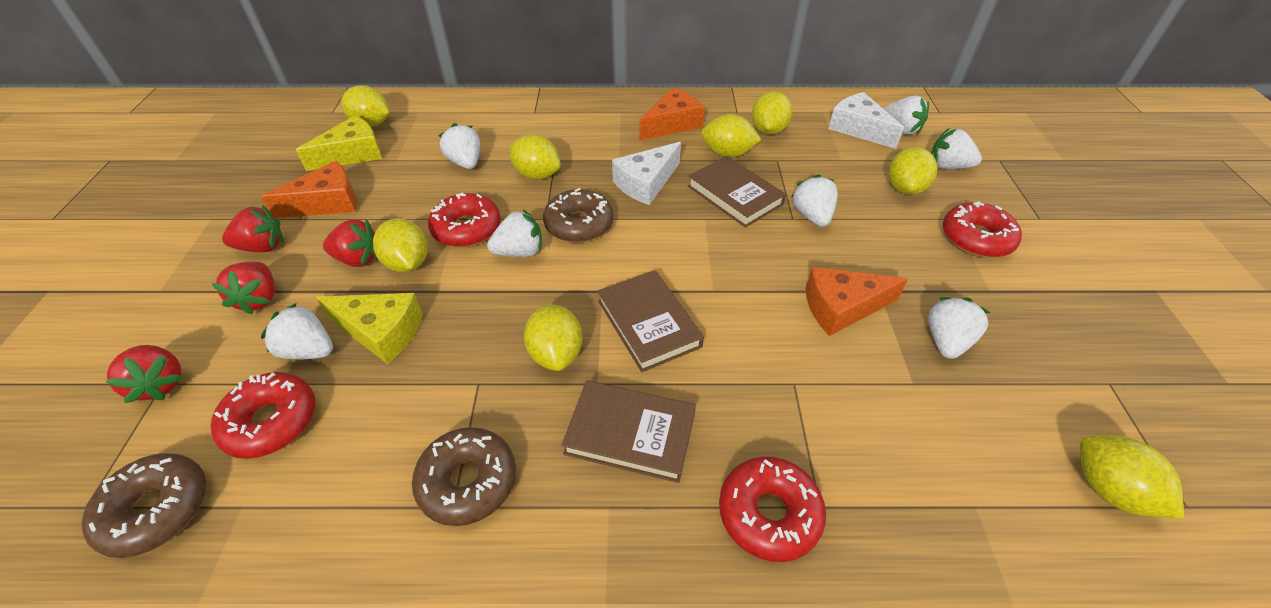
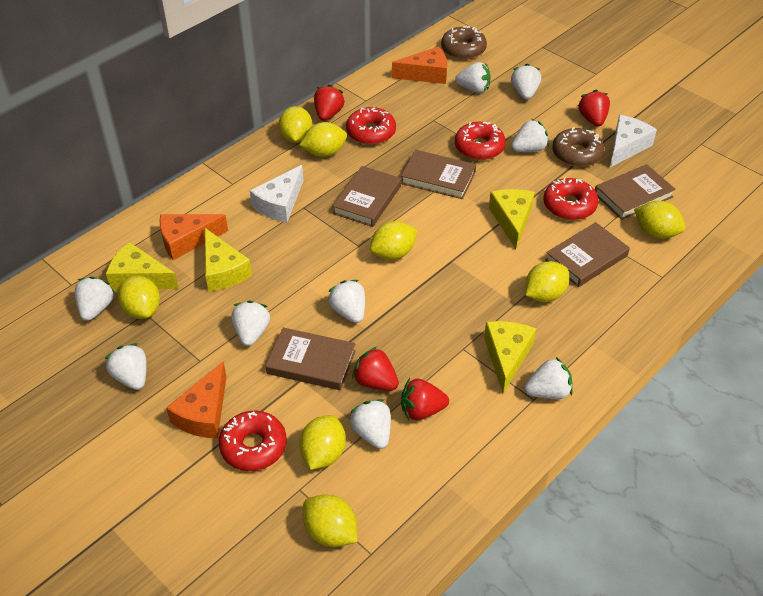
brown book: [562,381,696,483] [597,270,704,372] [688,156,786,228] = 3 -> [266,327,356,390] [332,166,401,227] [401,150,476,199] [545,222,630,287] [595,164,676,220] = 5
brown donut: [82,453,206,558] [412,427,516,526] [543,188,613,243] = 3 -> [441,26,487,60] [552,127,604,167] = 2
white strawberry: [261,303,333,359] [438,123,480,169] [487,210,542,257] [791,174,838,227] [883,95,929,135] [928,297,990,359] [931,128,982,169] = 7 -> [75,276,115,321] [105,343,147,390] [232,301,270,346] [328,280,365,323] [349,399,391,449] [455,62,491,93] [511,64,541,99] [511,119,549,152] [524,357,573,399] = 9
yellow cheese: [296,115,382,171] [316,293,423,364] = 2 -> [106,242,179,290] [205,228,252,291] [484,321,536,394] [489,189,535,249] = 4

